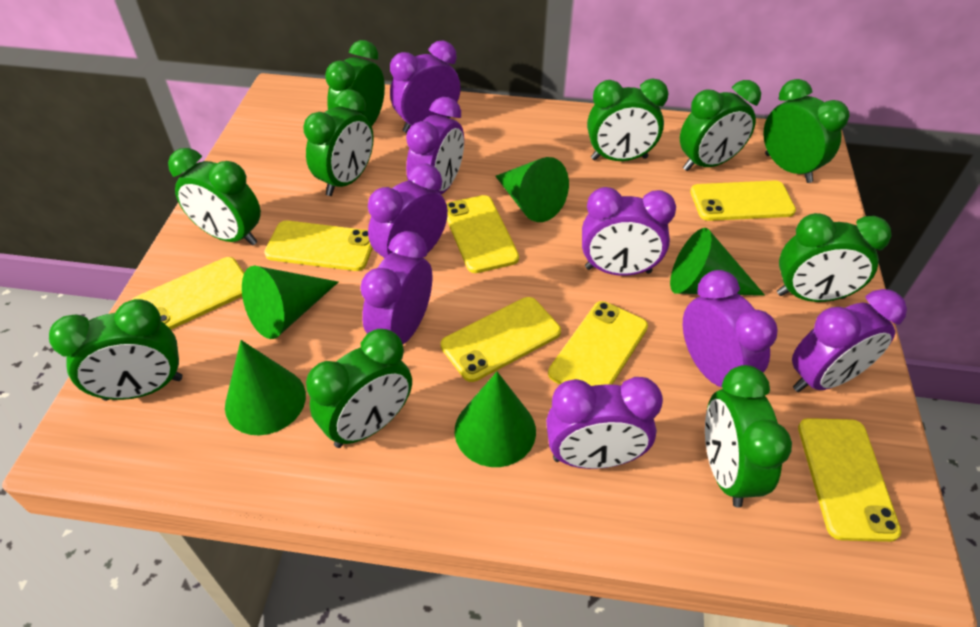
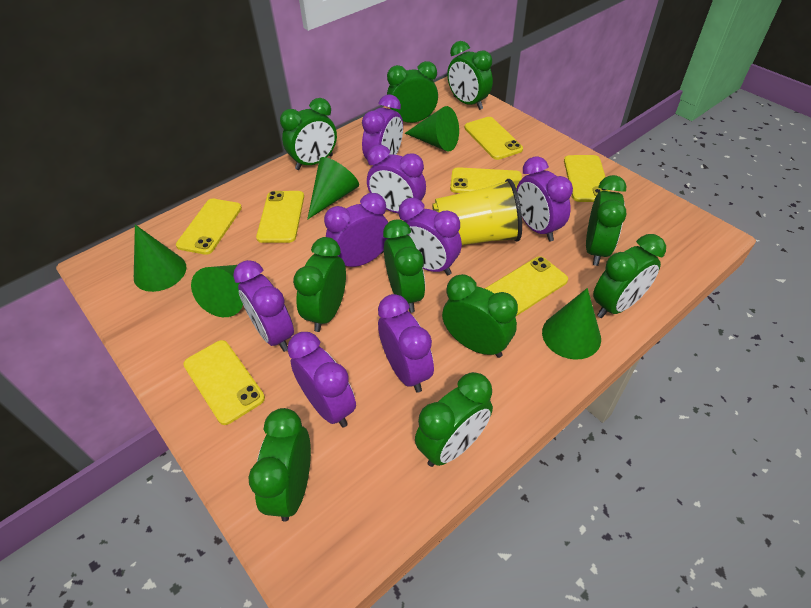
yellow cup: none = 0 -> [432,179,522,245] = 1

